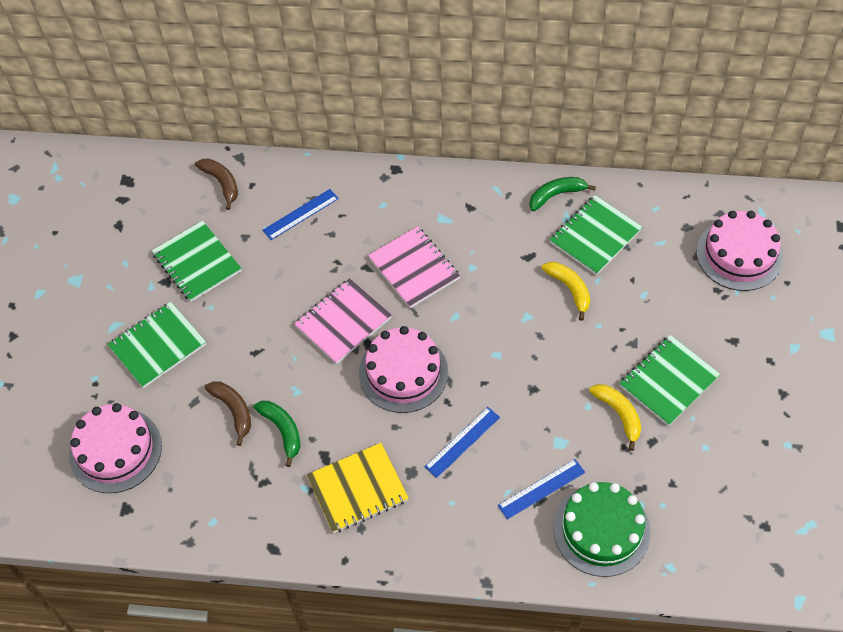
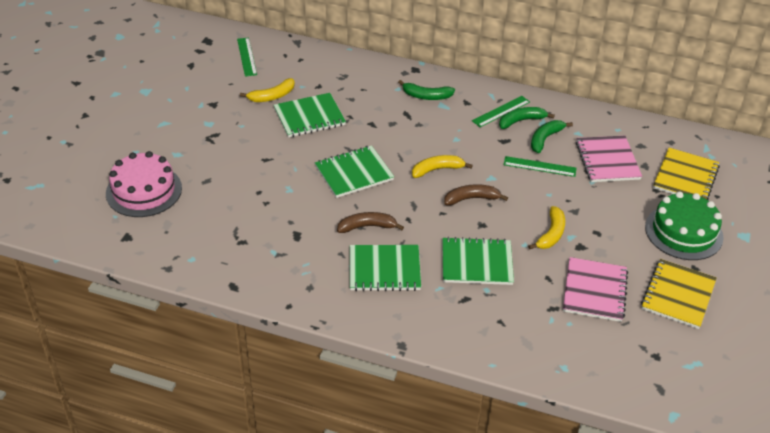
blue ruler: [263,189,339,240] [425,407,500,478] [498,459,585,519] = 3 -> none = 0
green banana: [254,401,300,467] [529,177,596,211] = 2 -> [398,80,455,100] [499,107,555,129] [531,120,573,153] = 3
green ruler: none = 0 -> [237,37,257,77] [472,96,530,127] [504,156,577,177] = 3
pink cake: [69,403,162,493] [359,326,448,413] [696,211,783,291] = 3 -> [106,151,182,217] = 1
yellow banana: [541,262,590,321] [589,384,641,451] = 2 -> [240,78,295,102] [412,155,473,178] [528,206,565,249] = 3
yellow notebook: [307,443,409,533] = 1 -> [641,259,717,329] [653,148,720,200] = 2

